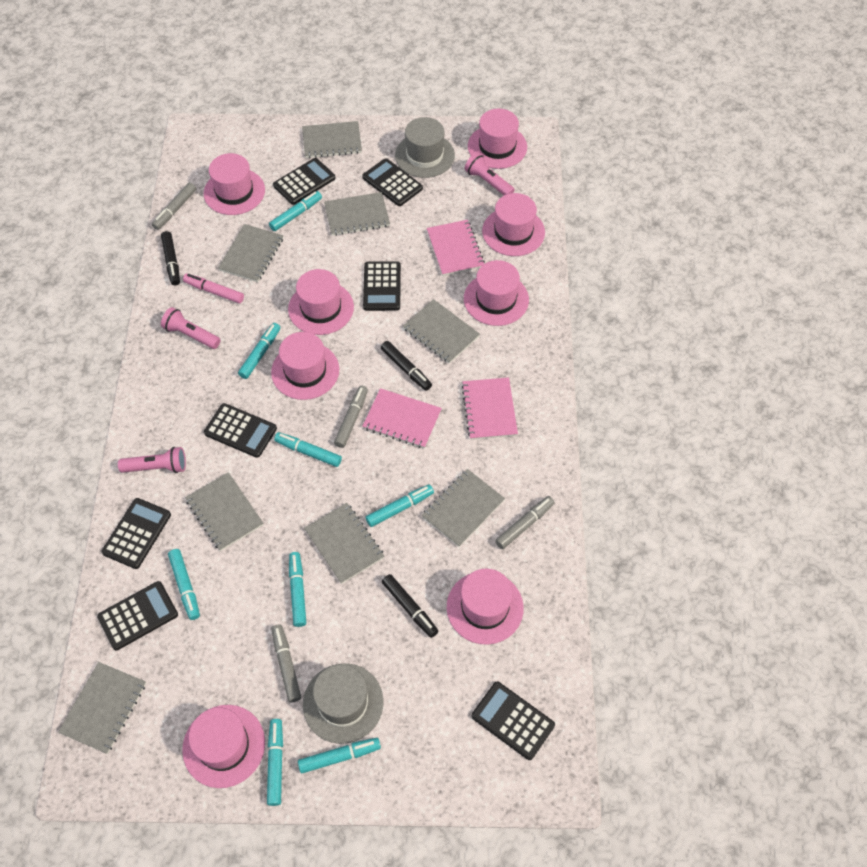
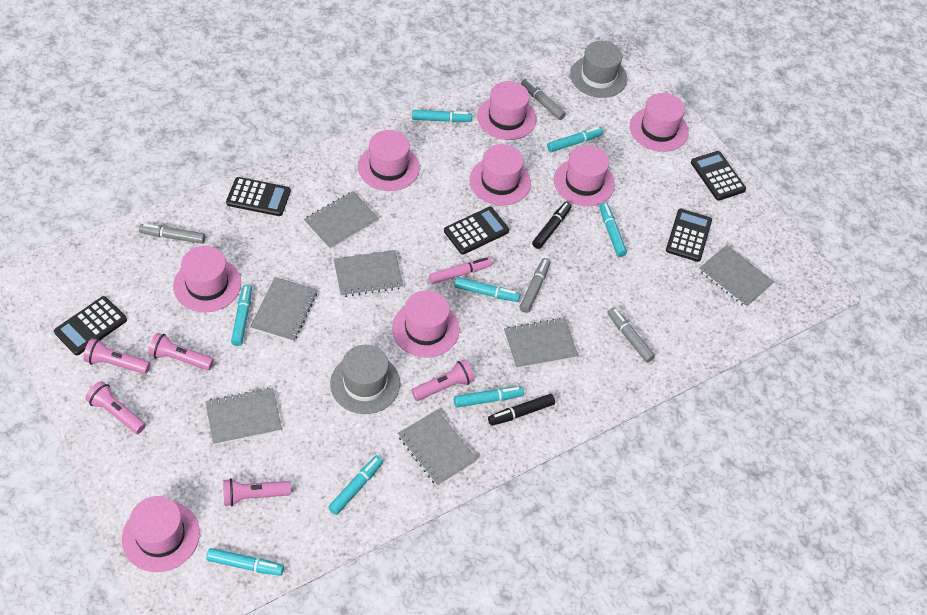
black calculator: [97,581,178,650] [102,498,171,569] [204,403,277,458] [273,158,336,205] [362,158,423,206] [363,261,401,311] [472,682,555,760] = 7 -> [54,296,127,355] [226,177,291,216] [444,207,509,255] [666,209,712,262] [691,151,746,201] = 5
black marker: [161,231,180,285] [381,341,432,391] [382,574,438,638] = 3 -> [488,394,555,426] [532,202,572,249] = 2
grey notebook: [58,662,146,754] [185,472,263,551] [218,224,283,282] [302,121,362,158] [304,503,384,584] [324,192,390,236] [403,299,480,363] [422,469,505,547] = 8 -> [205,387,282,445] [250,277,317,342] [304,191,379,249] [334,250,403,297] [398,409,477,486] [504,318,578,369] [699,245,774,307] = 7
pink flashlight: [118,447,186,473] [161,307,221,349] [464,153,515,195] = 3 -> [83,338,150,374] [85,381,146,434] [148,333,214,370] [223,478,291,506] [411,359,475,401] = 5
pink notebook: [362,388,442,448] [427,220,485,276] [461,377,518,440] = 3 -> none = 0

